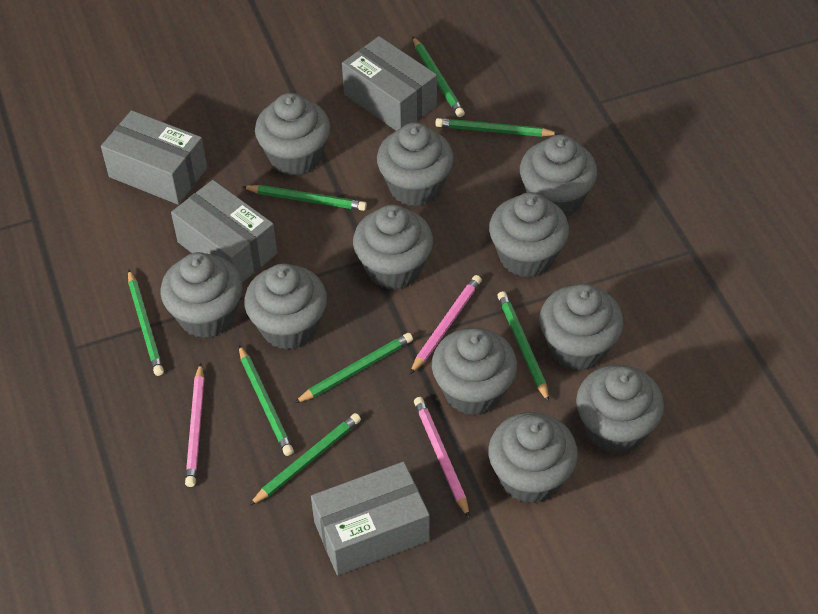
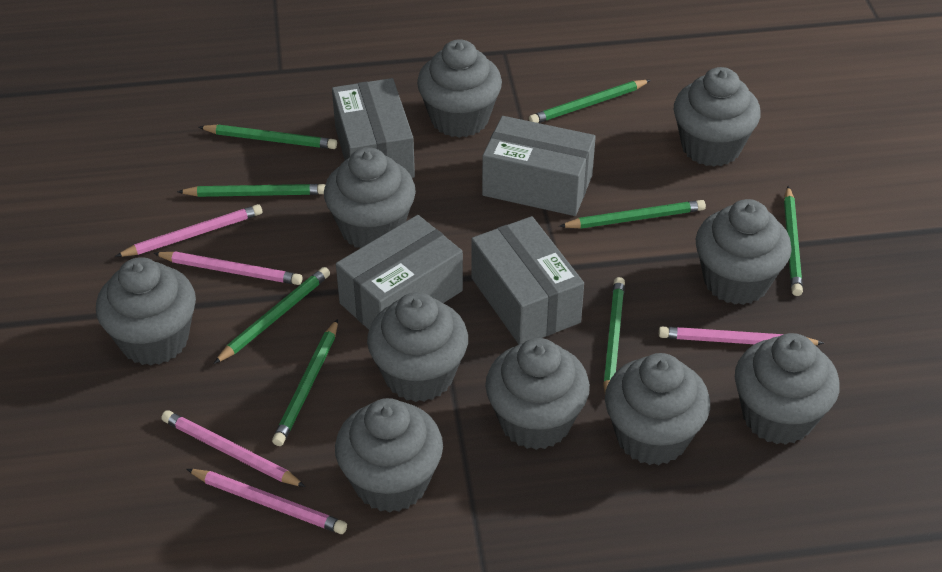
grey cupcake: [161,252,243,338] [244,263,327,350] [255,93,330,176] [353,205,433,290] [377,122,454,206] [432,328,517,415] [488,412,578,504] [489,192,569,278] [520,135,597,216] [540,284,623,371] [576,365,664,454] = 11 -> [96,257,196,366] [324,147,416,248] [335,398,443,513] [367,292,468,402] [417,39,502,138] [485,338,590,450] [605,353,710,465] [674,67,761,167] [696,199,792,305] [735,333,840,445] = 10
pink pencil: [185,363,204,487] [410,275,482,374] [414,397,470,518] = 3 -> [115,204,262,257] [154,251,303,285] [161,410,306,487] [187,469,347,534] [659,327,824,345] = 5

